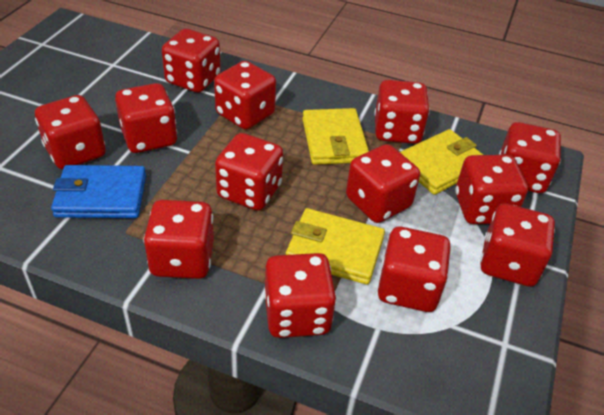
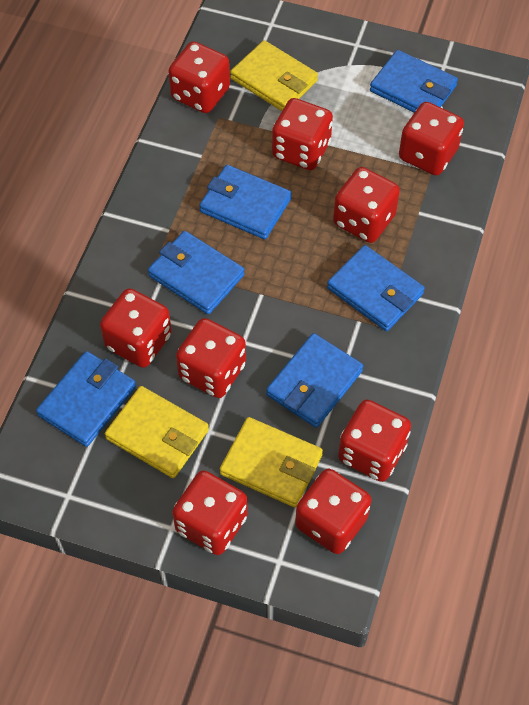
blue wallet: [51,165,146,218] = 1 -> [36,351,136,447] [148,231,245,314] [199,165,292,239] [266,333,363,428] [327,245,425,331] [370,50,458,113] = 6
red dice: [35,95,106,170] [115,83,177,153] [144,200,214,279] [162,29,221,92] [214,61,276,130] [215,133,283,211] [264,253,337,338] [346,144,420,223] [374,80,430,144] [378,227,451,312] [455,155,528,224] [480,203,555,287] [499,122,561,193] = 13 -> [100,288,172,368] [168,41,230,113] [172,470,248,555] [176,318,246,398] [272,98,333,170] [295,469,371,554] [333,167,400,243] [338,400,411,482] [399,102,464,176] = 9

